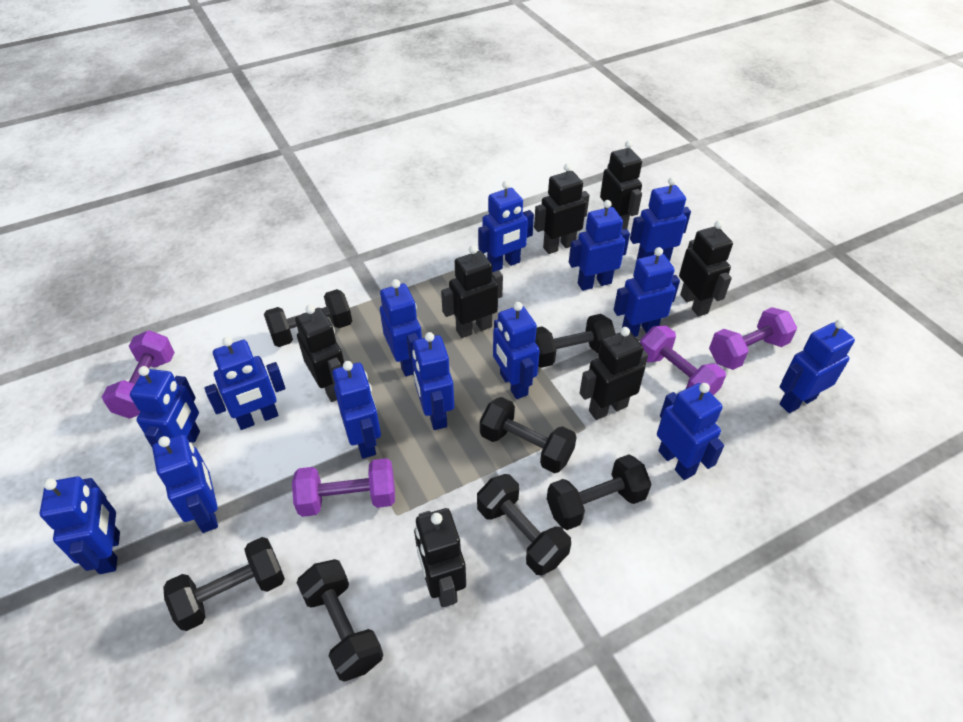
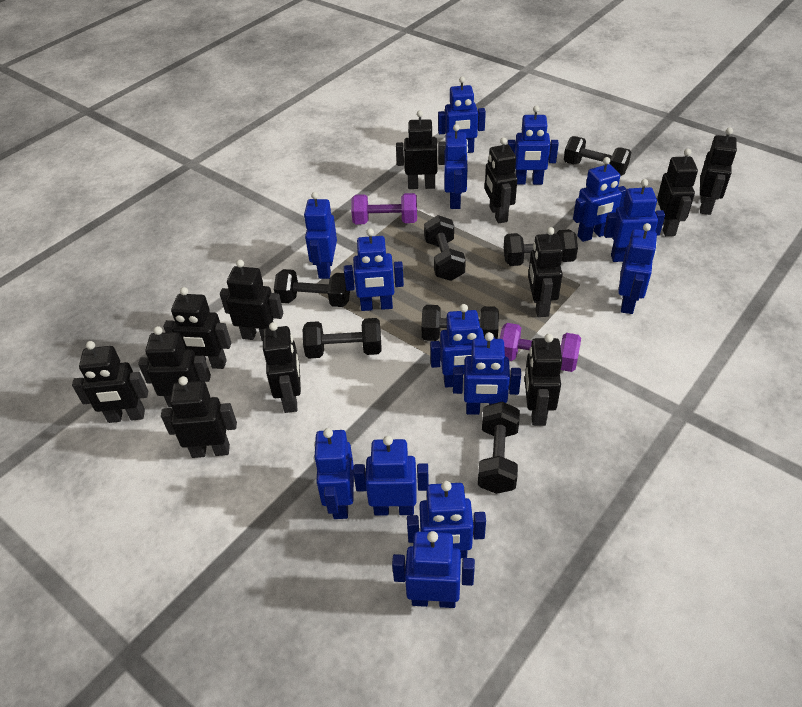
black robot: [295,305,344,402] [414,508,466,607] [441,245,503,338] [534,163,590,254] [580,327,648,420] [600,140,642,229] [679,220,733,316] = 7 -> [72,341,148,423] [138,326,211,408] [161,376,237,458] [163,287,231,369] [220,260,283,341] [263,322,301,413] [396,111,446,189] [485,137,517,224] [525,334,562,426] [528,227,563,317] [657,149,698,236] [700,128,737,215] = 12
purple dumbbell: [102,330,175,419] [292,458,395,517] [640,326,726,396] [709,307,797,370] = 4 -> [351,193,417,224] [500,323,581,372] = 2

